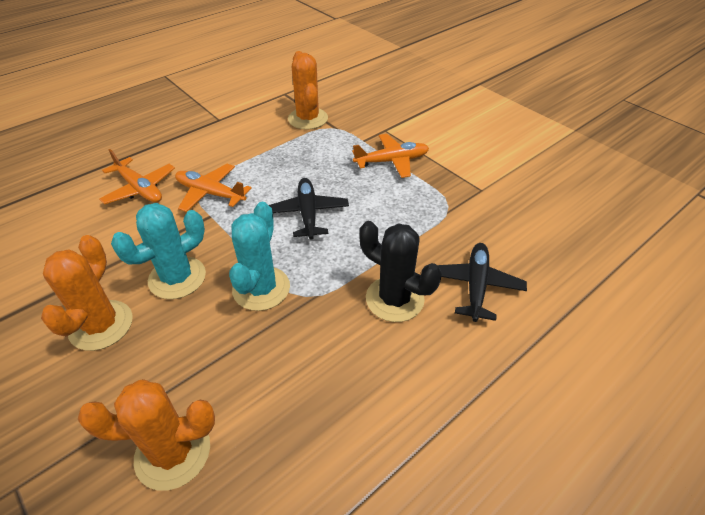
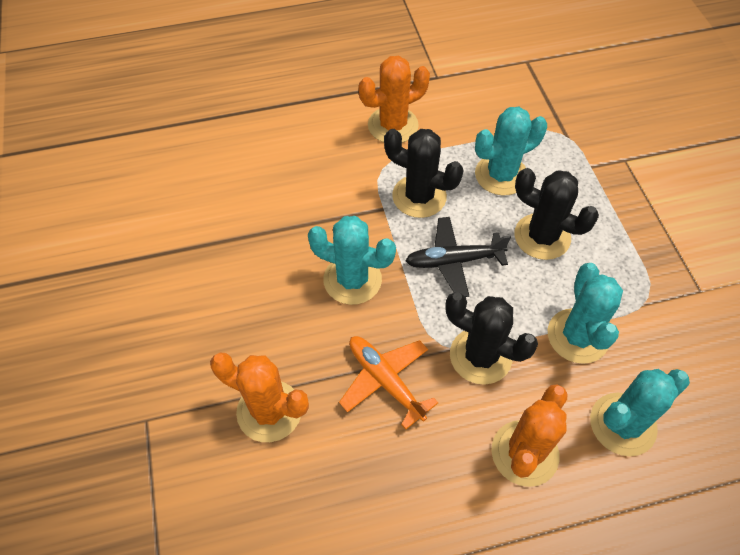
black cactus: [360,221,442,322] = 1 -> [384,129,464,218] [445,292,538,385] [514,168,599,260] = 3
black plane: [269,178,349,240] [437,243,527,322] = 2 -> [406,217,511,297] = 1
orange plane: [99,149,175,204] [175,164,252,212] [352,134,429,178] = 3 -> [339,336,439,430] = 1
turquoise cactus: [111,203,206,299] [229,202,290,311] = 2 -> [308,216,396,305] [475,107,547,196] [548,263,623,364] [590,369,690,456] = 4

